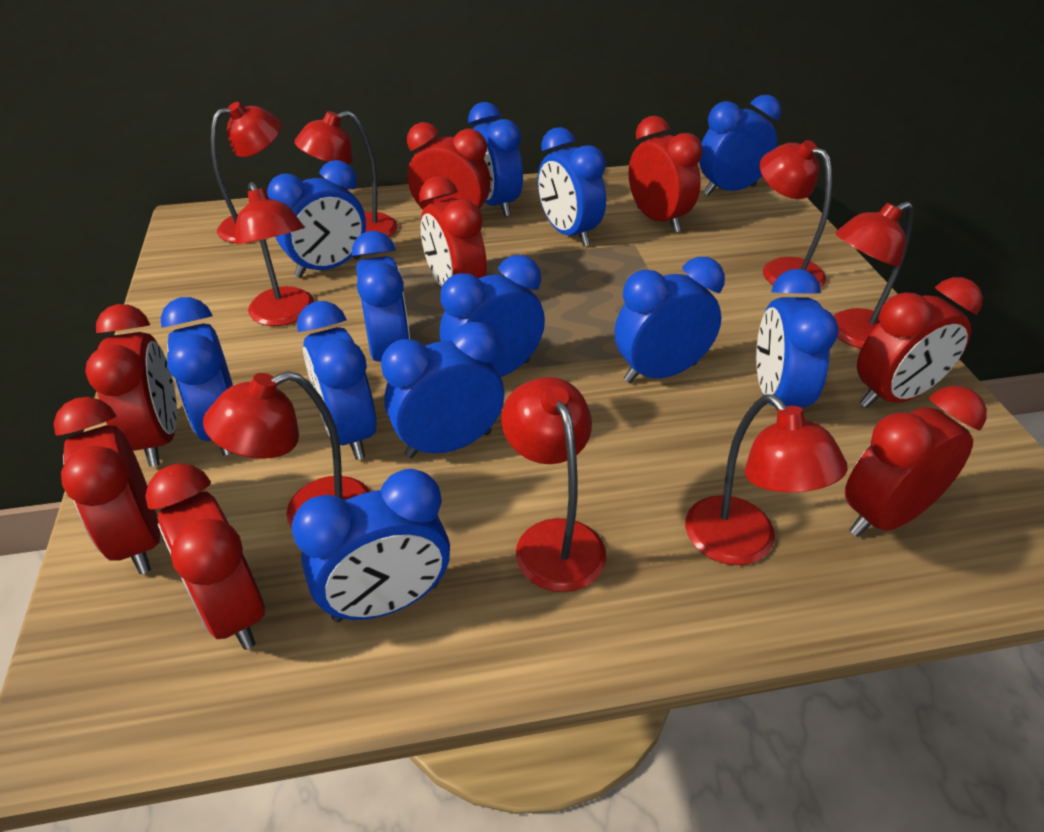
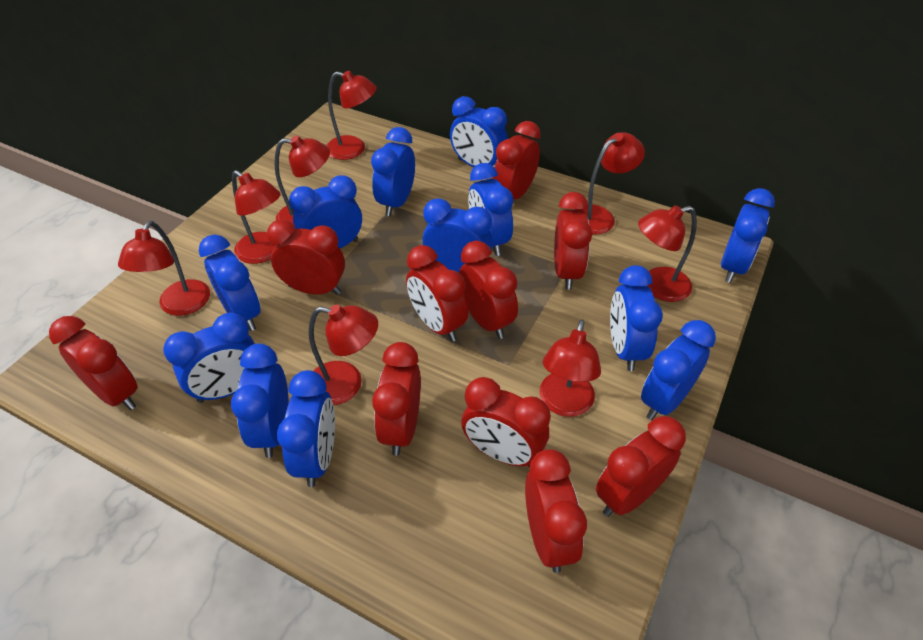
red clock: [54,397,160,574] [85,304,177,467] [145,463,265,650] [407,122,491,209] [419,176,487,288] [629,116,702,232] [845,386,987,537] [857,277,983,408] = 8 -> [49,316,138,410] [267,219,345,295] [372,342,421,456] [406,245,468,342] [459,241,518,339] [461,377,551,467] [493,121,541,200] [525,449,587,573] [554,192,592,290] [596,416,686,517] = 10

